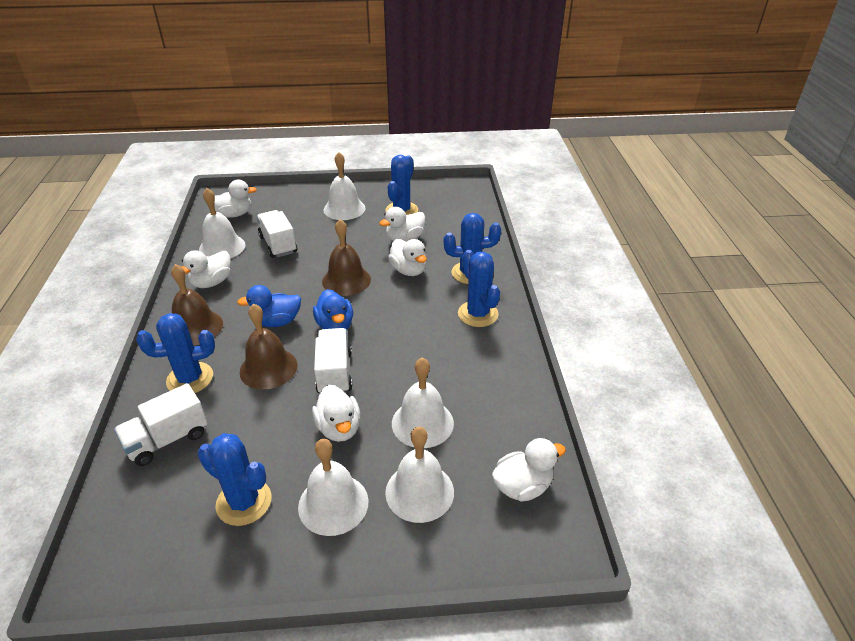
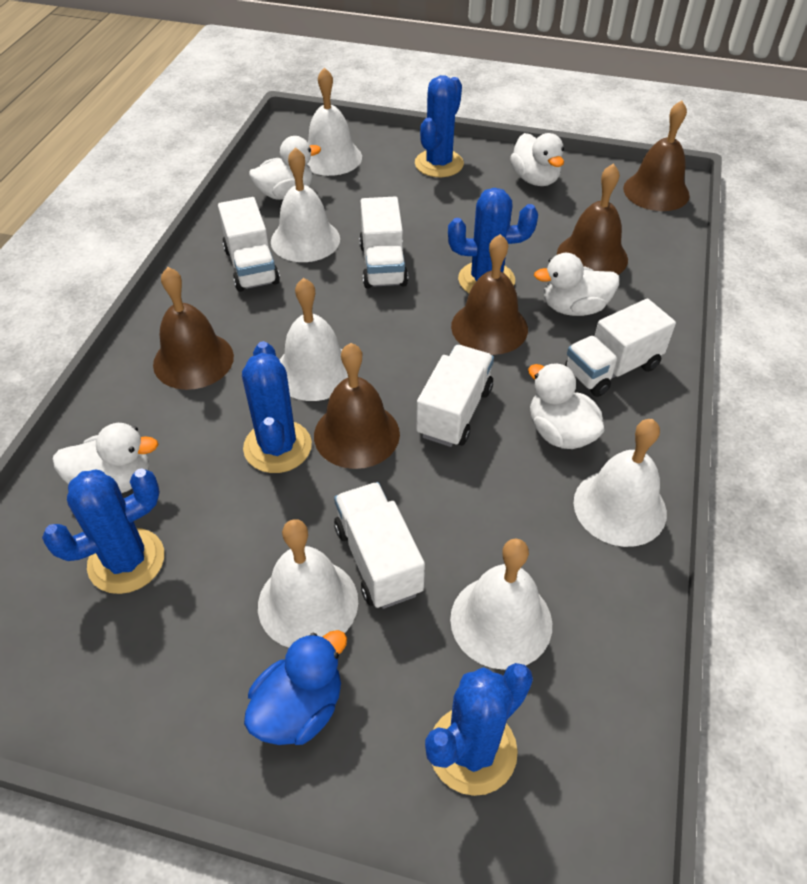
blue duck: [237,285,301,327] [313,289,353,329] = 2 -> [244,630,347,745] = 1
brown bell: [171,264,223,346] [240,304,298,390] [322,219,371,296] = 3 -> [153,267,234,390] [314,343,400,469] [451,234,528,355] [557,164,628,275] [623,100,690,211] = 5
white bell: [199,188,245,258] [298,439,368,536] [324,152,365,220] [385,427,454,523] [392,358,454,448] = 5 -> [258,519,358,648] [271,147,340,262] [279,278,348,401] [307,67,362,176] [450,538,552,670] [574,419,667,547] = 6
white duck: [182,250,231,288] [214,180,257,218] [312,385,361,442] [379,207,426,242] [388,239,427,276] [492,438,566,502] = 6 -> [53,423,159,493] [249,136,321,200] [510,133,564,186] [528,363,604,449] [534,253,620,316] = 5
white truck: [114,383,208,466] [257,210,297,258] [314,328,352,393] = 3 -> [218,197,280,292] [334,482,425,609] [359,196,408,289] [416,345,494,447] [565,299,676,397] = 5

